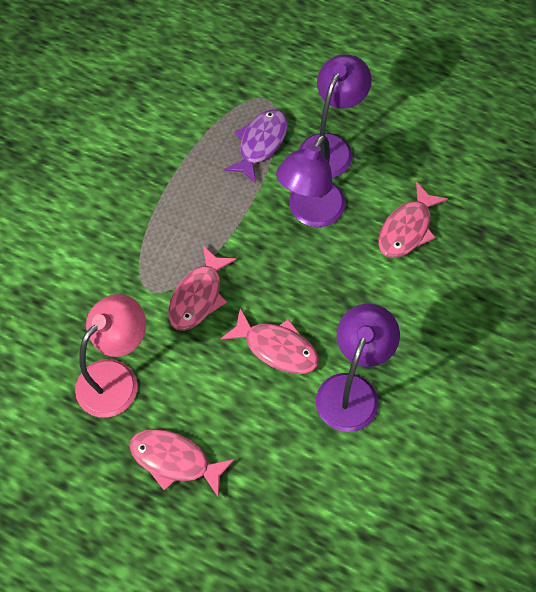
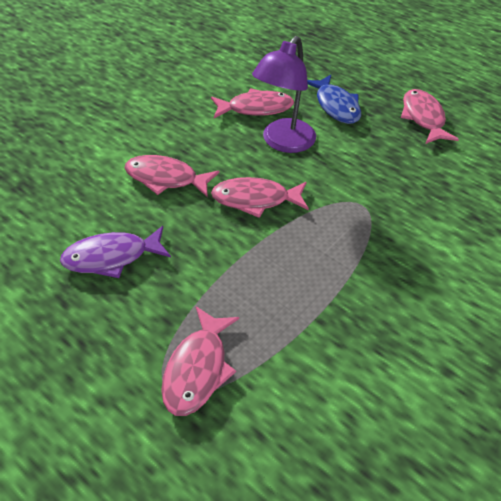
blue fish: none = 0 -> [307,75,361,124] = 1
pink fish: [130,429,235,498] [168,246,237,331] [221,308,319,374] [378,182,448,258] = 4 -> [125,155,220,197] [161,306,239,416] [211,88,294,118] [211,177,309,218] [401,89,459,144] = 5
pink lamp: [75,294,146,418] = 1 -> none = 0
purple lamp: [276,135,346,227] [299,54,372,178] [316,304,400,432] = 3 -> [252,36,316,153] = 1

